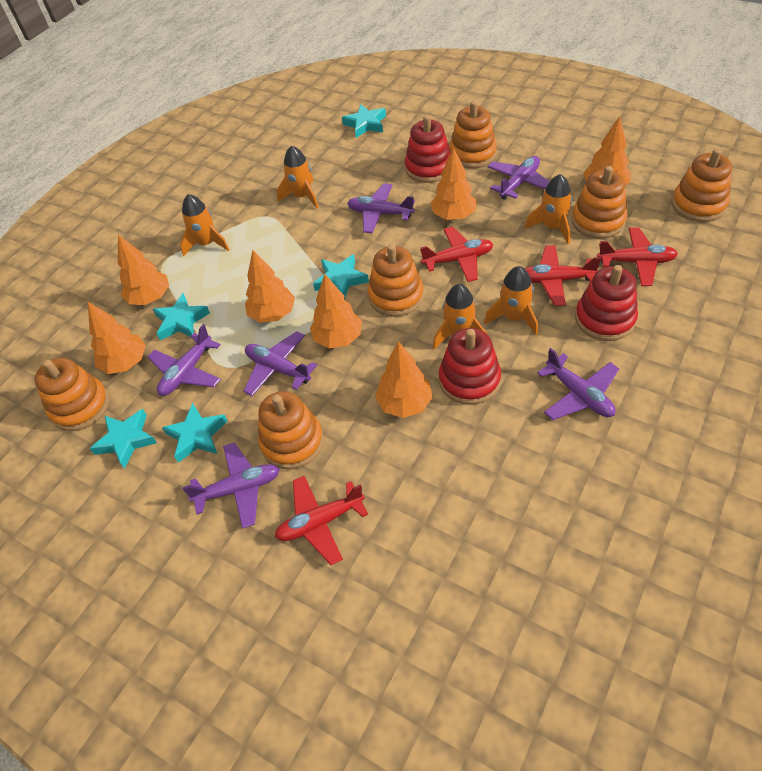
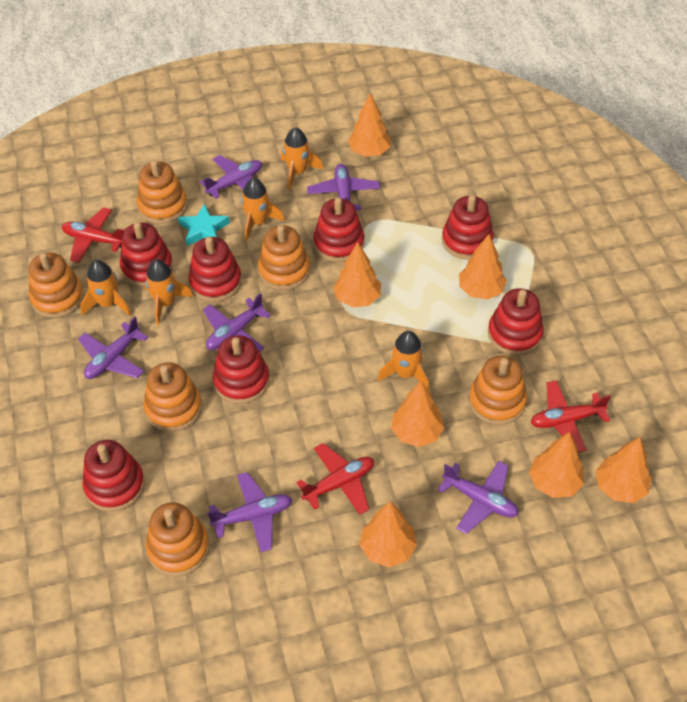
red plane: [275,476,368,565] [420,227,493,282] [524,245,601,306] [597,227,678,286] = 4 -> [62,207,125,263] [296,443,374,515] [531,380,611,452] = 3
red stacking toy: [405,115,451,183] [439,328,501,405] [575,265,638,341] = 3 -> [82,440,145,512] [120,222,173,287] [188,237,242,302] [213,335,270,404] [313,197,365,262] [442,195,494,260] [488,288,544,355] = 7
turquoise star: [89,409,157,469] [153,293,210,340] [162,403,227,463] [313,254,369,299] [342,104,386,138] = 5 -> [178,204,230,246] = 1

